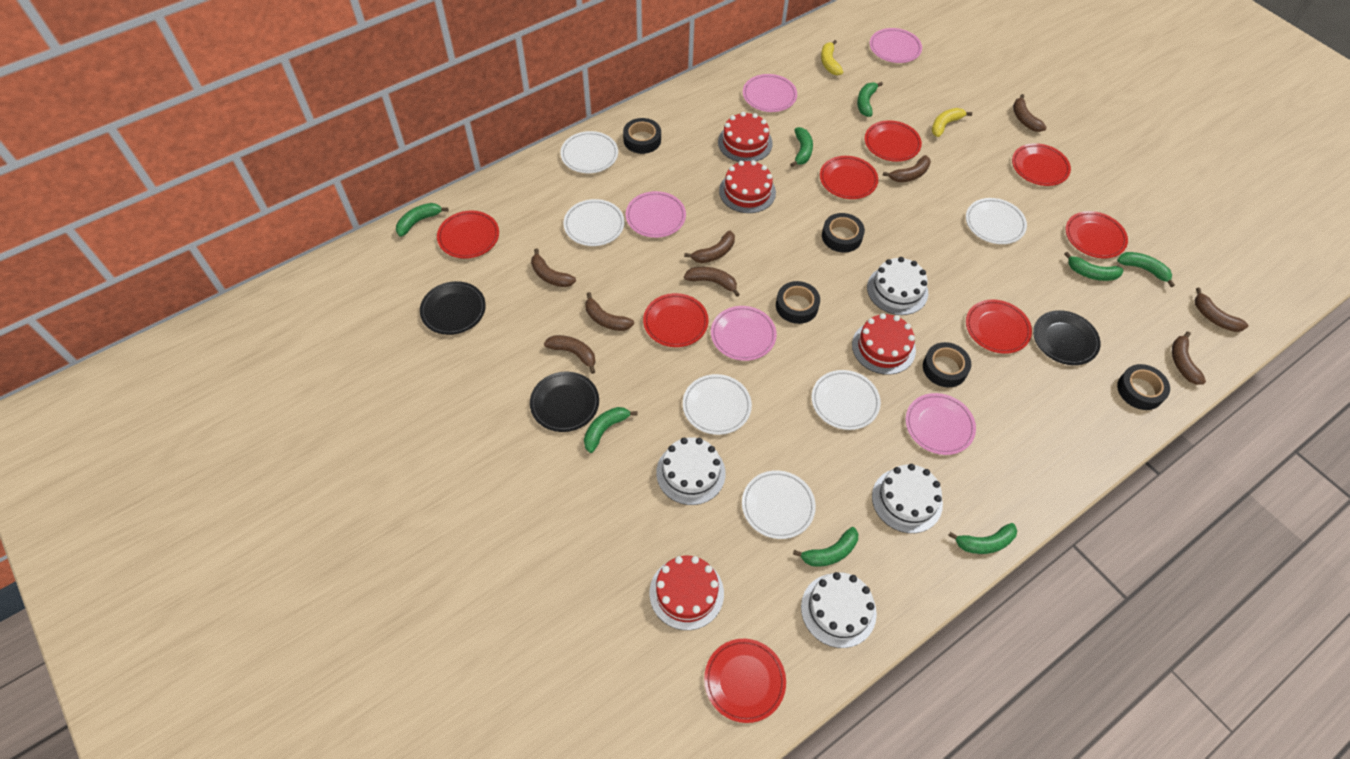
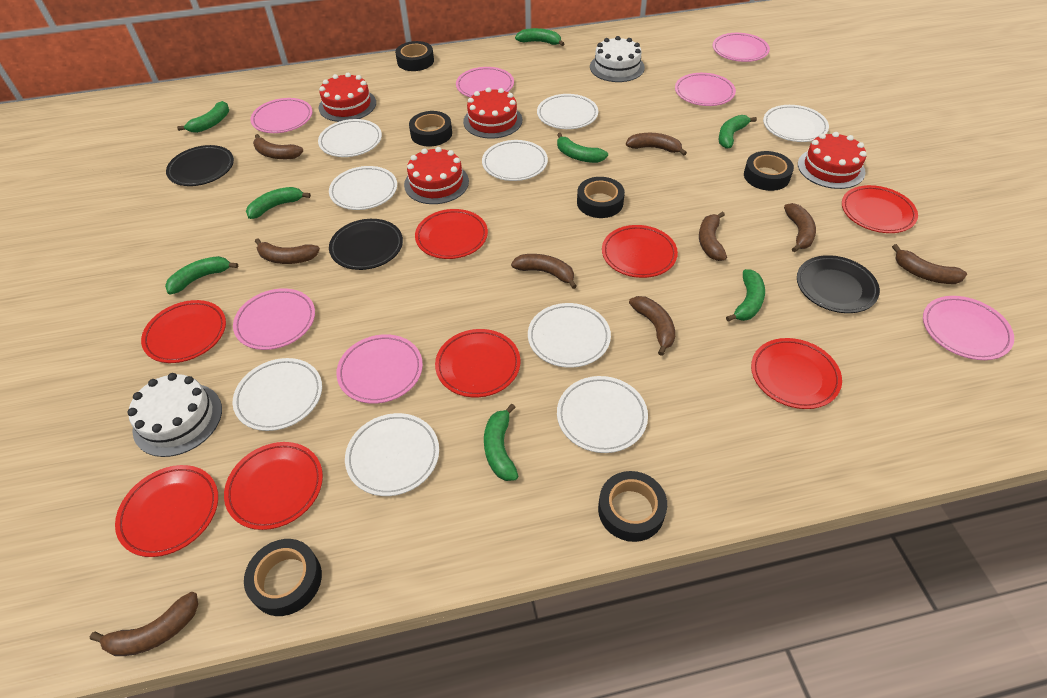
black tape: [623,118,661,154] [776,281,820,324] [822,213,865,253] [923,342,971,387] [1117,364,1170,410] = 5 -> [244,539,322,616] [395,41,434,71] [409,111,452,146] [577,177,625,218] [598,471,667,542] [744,151,794,191] = 6
pink plate: [626,191,686,238] [711,306,777,361] [743,74,797,112] [870,28,922,63] [906,393,976,455] = 5 -> [233,288,315,350] [250,98,312,133] [336,334,423,404] [456,67,514,97] [675,73,736,106] [713,33,770,62] [923,296,1014,360] = 7
white cake: [656,437,726,505] [801,572,877,648] [867,257,928,315] [872,464,943,533] = 4 -> [127,373,222,457] [590,36,645,82] = 2
white plate: [560,131,618,173] [563,199,625,246] [683,374,752,435] [742,470,816,539] [812,370,881,430] [966,198,1027,244] = 6 -> [233,358,322,431] [318,119,382,157] [329,166,397,210] [345,413,439,496] [482,140,548,181] [528,303,611,368] [537,94,598,129] [557,376,648,453] [763,105,829,142] = 9
yellow banana: [821,40,843,75] [931,108,972,137] = 2 -> none = 0

